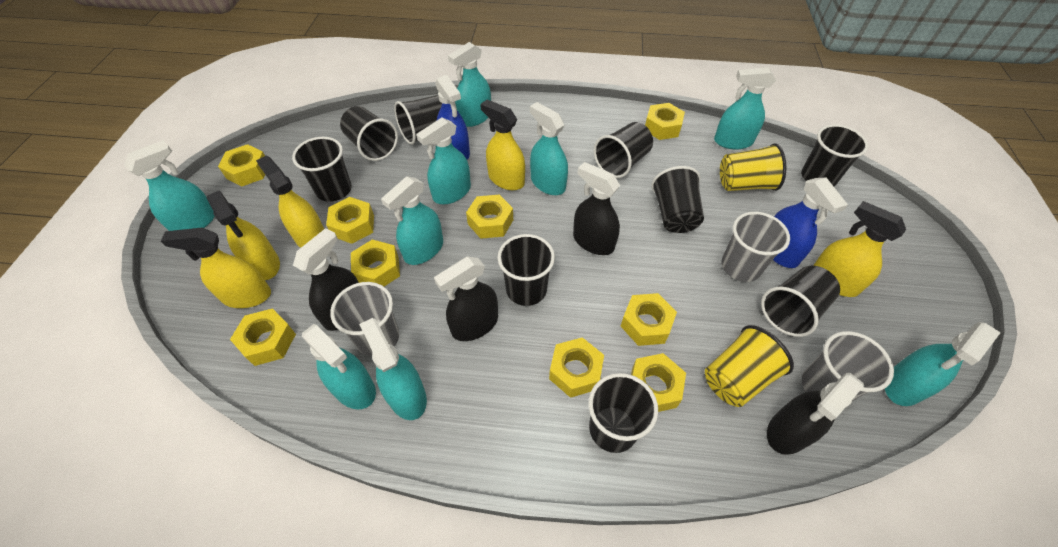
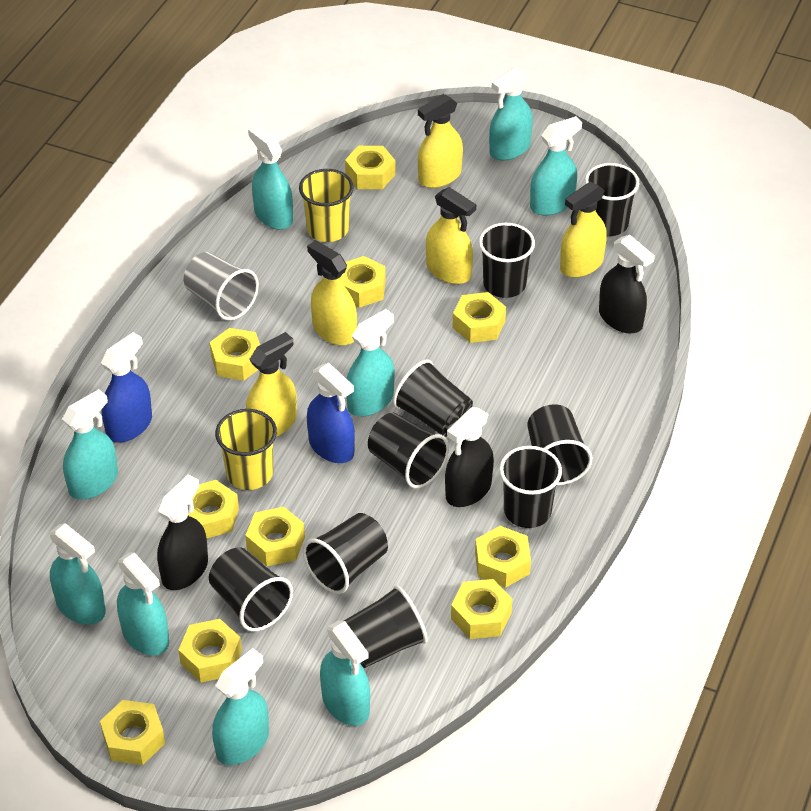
black spray bottle: [293,228,359,331] [434,257,498,341] [573,162,620,255] [767,373,864,455] = 4 -> [157,474,208,590] [445,407,494,507] [599,235,655,333] = 3
grey cup: [330,282,399,357] [722,212,790,282] [802,331,894,401] = 3 -> [184,252,259,321] = 1
yellow nut: [218,144,265,187] [230,308,296,366] [326,197,374,244] [351,239,400,287] [466,194,513,239] [549,337,604,398] [621,293,677,346] [631,353,686,412] [645,103,685,140] = 9 -> [100,700,165,765] [178,619,242,682] [188,480,239,538] [210,328,260,381] [245,507,305,566] [341,256,386,308] [345,146,395,189] [451,579,513,639] [453,292,506,343] [475,526,531,588] = 10

